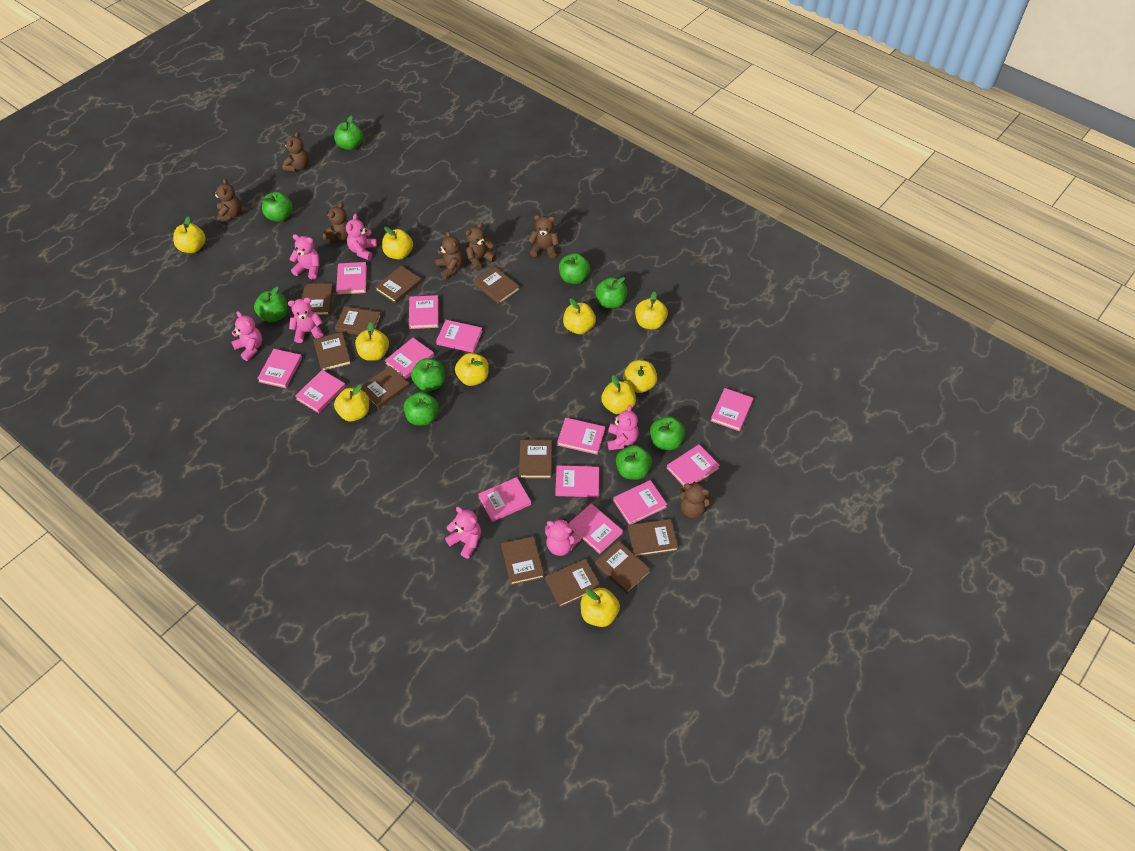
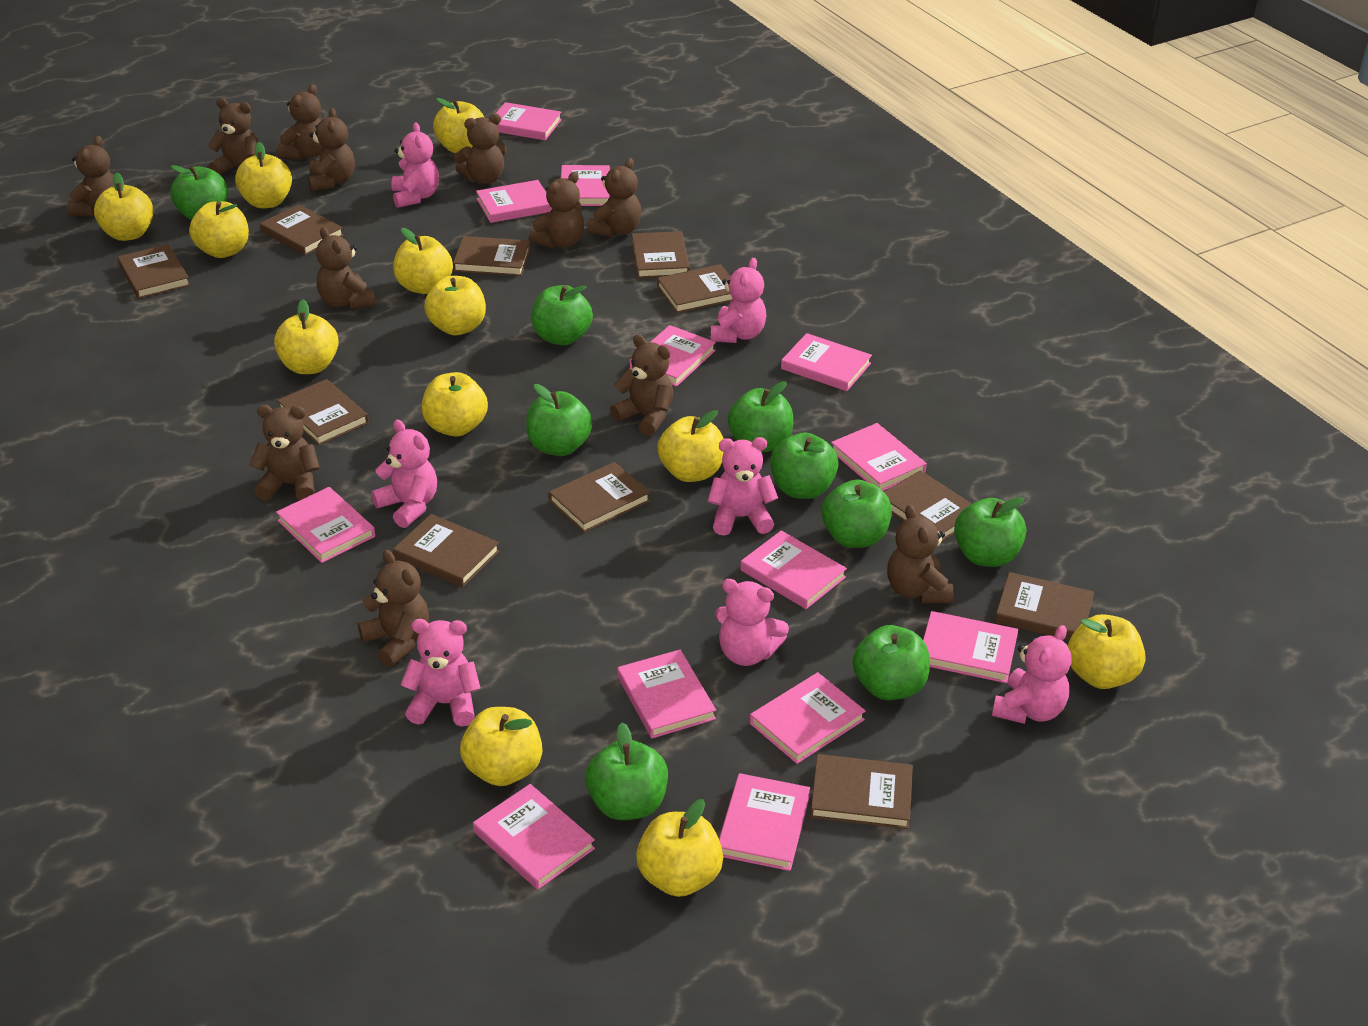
brown teddy bear: [213,178,241,223] [282,132,309,172] [323,202,348,242] [435,231,464,279] [466,223,497,270] [528,215,559,258] [678,481,714,518] = 7 -> [67,136,113,216] [208,98,258,174] [249,405,320,501] [277,84,322,160] [308,108,355,191] [316,227,376,309] [358,550,429,667] [454,114,507,184] [529,172,584,248] [587,158,641,237] [610,334,673,436] [887,505,953,603] = 12
yellow apple: [173,217,206,253] [334,385,369,421] [355,322,389,361] [382,227,413,260] [455,353,489,386] [563,298,596,334] [581,588,620,627] [601,375,636,414] [623,360,657,393] [635,291,668,330] = 10 -> [94,172,153,241] [189,201,249,258] [235,142,292,208] [274,299,339,374] [393,228,453,294] [422,372,488,437] [424,276,486,335] [433,98,484,153] [460,707,542,786] [636,799,723,897] [657,410,724,482] [1067,614,1146,689] = 12

